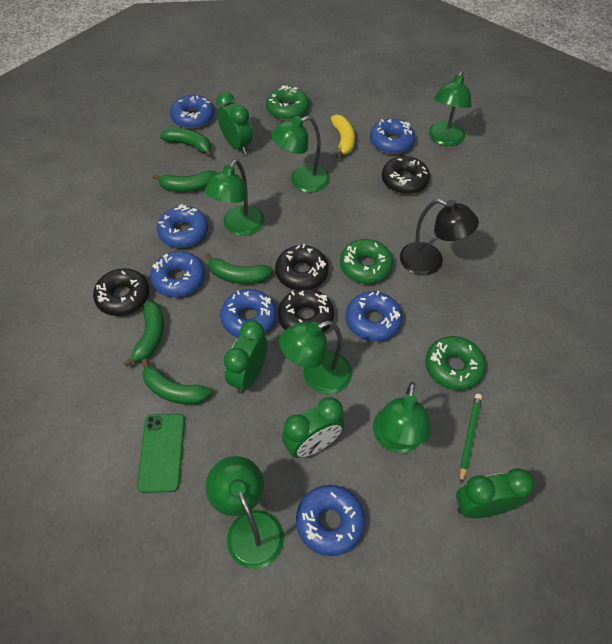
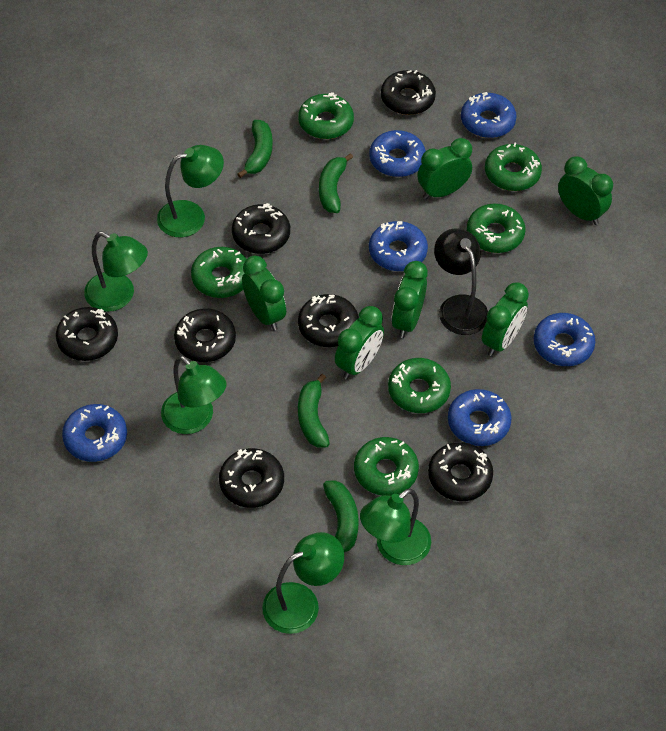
black donut: [93,268,150,316] [275,244,329,290] [278,289,334,333] [382,156,430,194] = 4 -> [56,307,118,361] [174,308,236,362] [219,448,284,508] [232,203,290,254] [298,294,359,347] [381,70,436,115] [428,442,493,501] = 7
blue donut: [150,251,205,297] [157,204,208,248] [170,95,214,129] [220,289,277,337] [296,485,365,556] [346,291,402,341] [370,119,415,154] = 7 -> [62,404,127,462] [369,130,426,177] [369,221,428,271] [448,389,511,446] [461,92,517,138] [534,313,596,366] = 6
green banana: [124,301,164,367] [142,359,211,405] [152,170,217,192] [160,128,212,157] [204,253,273,284] = 5 -> [237,120,273,178] [298,374,330,448] [319,153,353,213] [323,480,358,552] = 4
green clock: [216,92,252,154] [224,320,267,394] [282,397,344,458] [456,468,534,518] = 4 -> [242,256,286,331] [335,306,384,379] [391,261,428,338] [417,138,472,199] [482,283,529,356] [558,156,613,225] = 6
green donut: [266,85,309,120] [340,239,393,284] [425,336,486,390] = 3 -> [191,247,246,298] [298,93,354,139] [354,437,419,496] [388,358,451,413] [467,204,525,253] [485,142,542,191] = 6
green lamp: [205,160,264,236] [206,456,284,569] [271,116,330,193] [279,321,352,394] [373,382,431,453] [429,71,472,146] = 6 -> [84,232,148,312] [157,145,224,237] [161,355,227,434] [262,532,344,634] [360,488,431,565] = 5
green pencil: [460,394,482,483] = 1 -> none = 0
green phone: [137,414,185,493] = 1 -> none = 0
yellow banana: [331,114,355,159] = 1 -> none = 0

